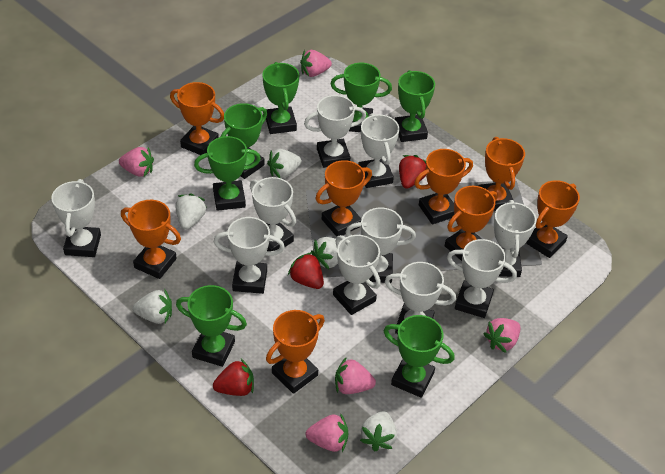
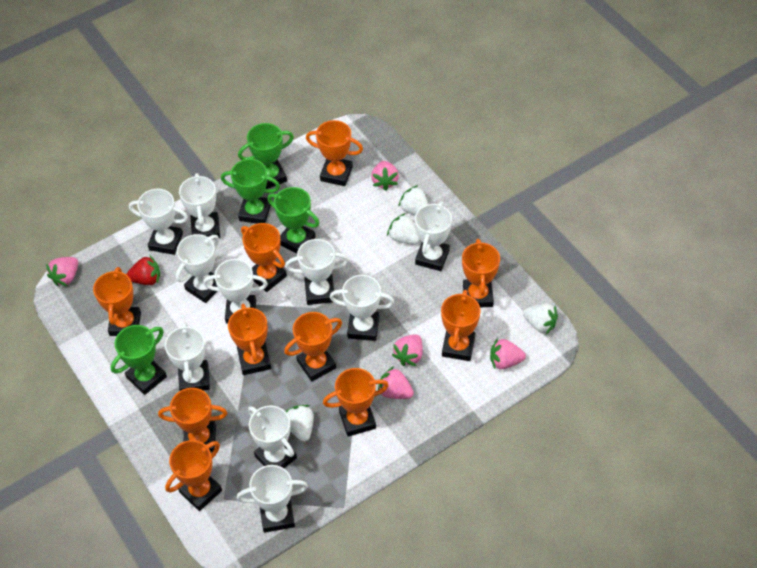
green trophy: [176,285,247,367] [194,136,261,211] [221,103,267,179] [262,62,299,134] [330,63,392,132] [384,315,455,398] [395,70,435,142] = 7 -> [111,325,167,395] [221,159,280,224] [238,123,294,189] [268,187,320,254] = 4
orange trophy: [121,200,181,279] [170,82,224,155] [266,310,325,394] [315,160,372,237] [414,149,473,224] [445,186,498,261] [478,137,525,211] [526,180,580,258] = 8 -> [93,267,141,336] [158,388,227,453] [165,440,222,511] [228,304,271,375] [241,223,287,292] [284,312,342,382] [306,120,363,186] [323,368,389,437] [441,290,480,361] [462,239,500,307] = 10
red strawberry: [213,359,254,396] [288,252,324,289] [399,155,426,189] = 3 -> [126,255,160,285] = 1
white strawberry: [133,290,172,324] [176,194,207,230] [267,149,302,178] [311,237,341,269] [360,411,397,451] = 5 -> [286,405,314,442] [387,213,420,245] [398,185,428,215] [523,303,558,334] = 4

